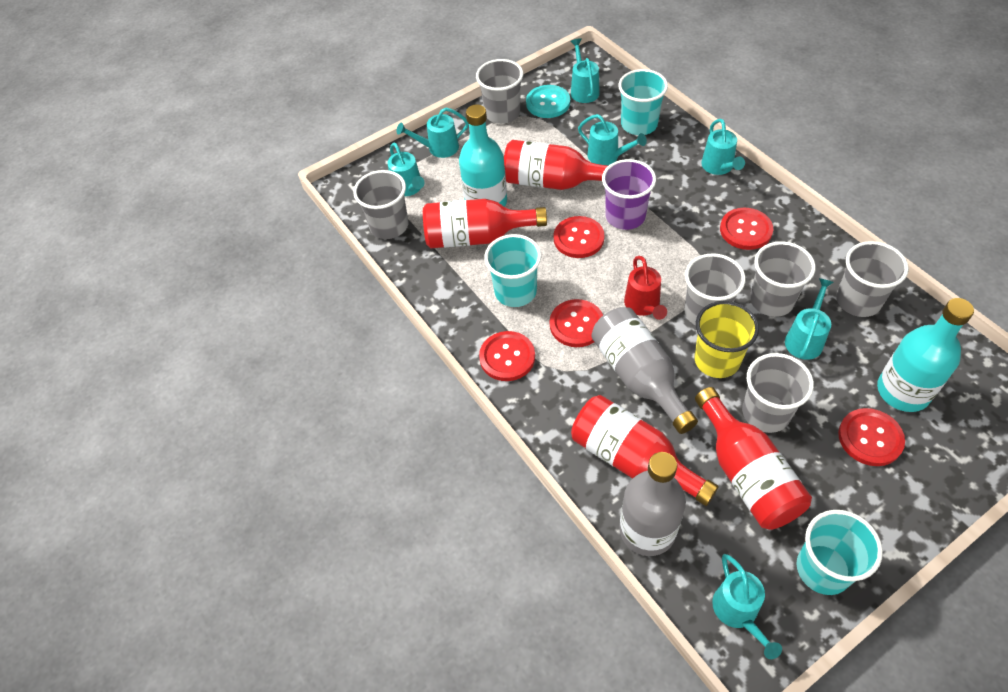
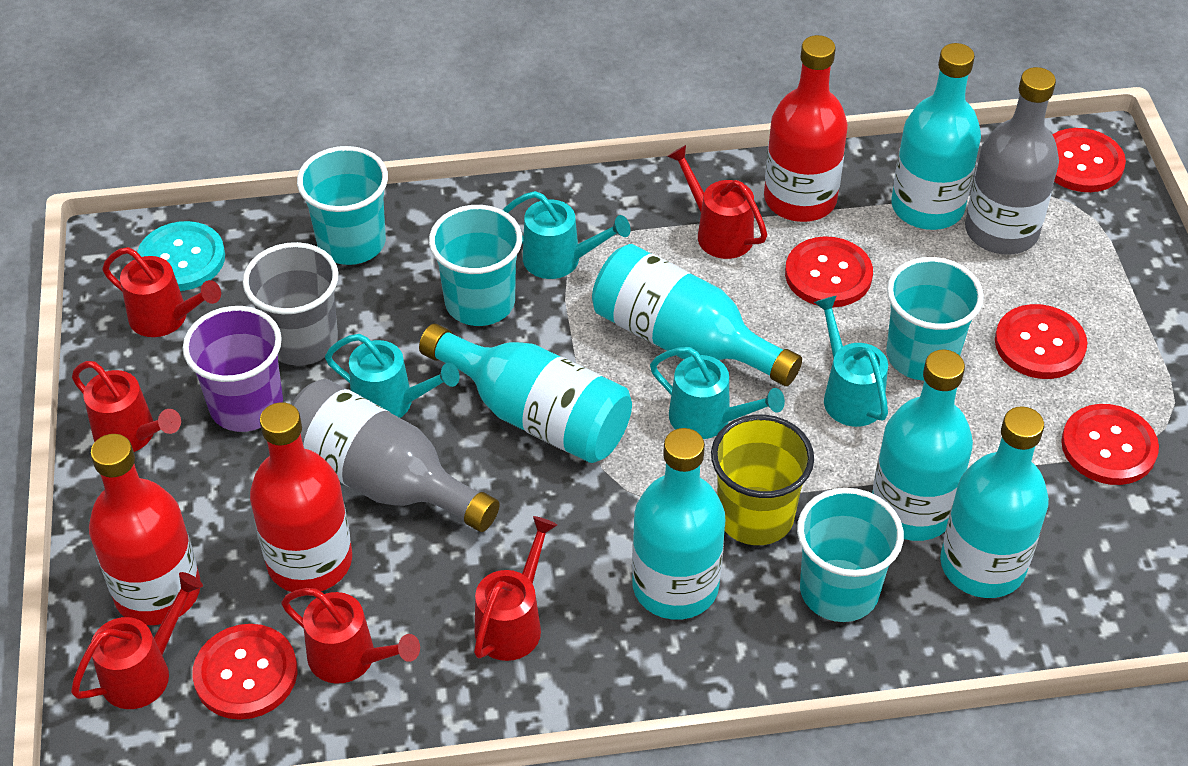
grey cup: [353,170,408,239] [476,59,523,124] [684,253,746,325] [742,353,814,433] [750,241,816,317] [836,241,909,317] = 6 -> [243,242,338,366] = 1
red bottle: [423,199,547,248] [504,140,608,190] [571,395,719,506] [695,387,812,530] = 4 -> [89,434,200,625] [250,402,352,592] [764,35,848,222] = 3
red watering can: [624,256,667,320] = 1 -> [71,572,203,709] [72,361,181,452] [102,247,221,337] [281,588,420,684] [474,516,557,661] [667,145,767,259] = 6
turquoise bottle: [459,105,507,207] [877,298,974,412] = 2 -> [419,324,632,463] [592,244,802,386] [632,428,726,620] [872,349,973,541] [892,43,981,230] [940,406,1049,598] = 6
turquoise cup: [484,234,541,307] [618,69,668,135] [796,510,883,595] = 3 -> [297,146,388,265] [429,205,522,326] [797,488,904,622] [886,257,984,381] = 4
turquoise watering can: [388,143,424,196] [397,107,469,158] [570,38,600,103] [578,114,647,166] [701,119,745,175] [712,554,782,659] [785,278,834,360] = 7 -> [325,334,460,418] [503,191,631,279] [650,347,785,439] [814,295,888,427] = 4

